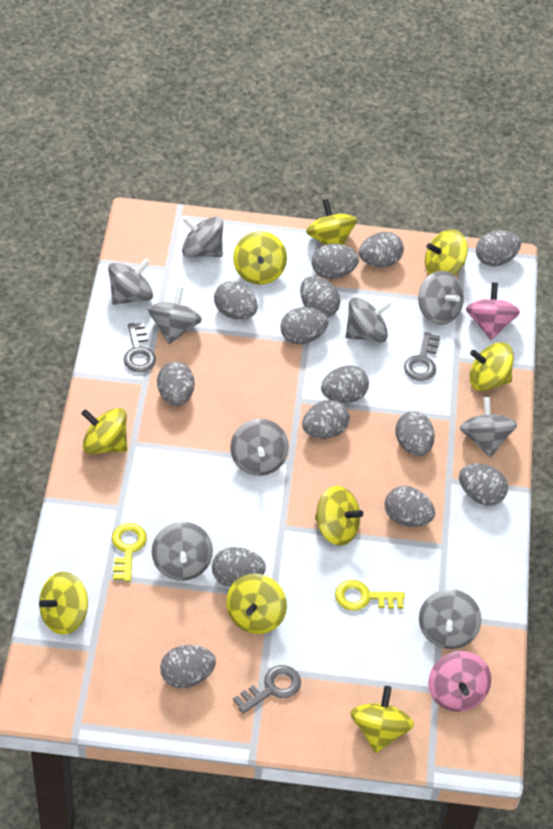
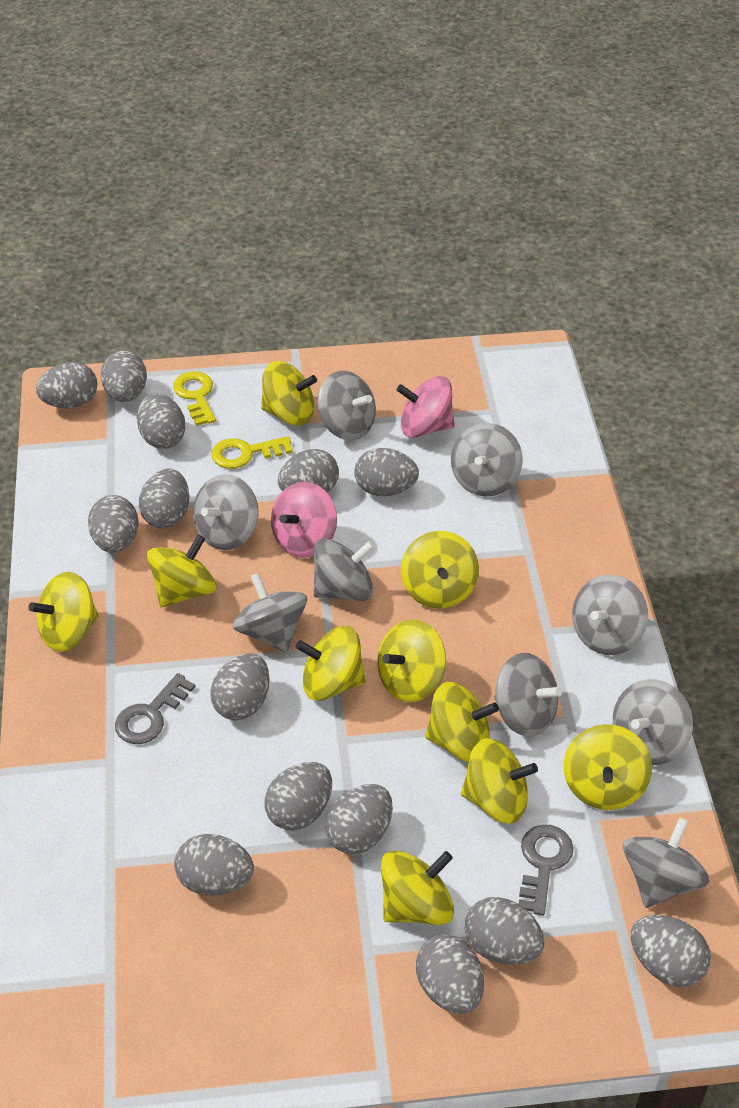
grey key: [123,323,156,372] [233,665,301,714] [404,332,440,381] = 3 -> [115,673,195,744] [519,825,574,916] = 2
yellow spinning top: [39,572,88,635] [81,408,127,454] [226,574,287,634] [233,231,287,285] [306,199,357,245] [315,486,363,546] [350,686,414,753] [425,229,468,275] [469,342,514,391] = 9 -> [28,572,99,652] [147,534,217,607] [261,361,317,426] [296,626,366,701] [377,619,446,702] [381,850,454,925] [401,531,479,609] [425,682,499,762] [461,738,538,824] [564,724,652,810] = 10

